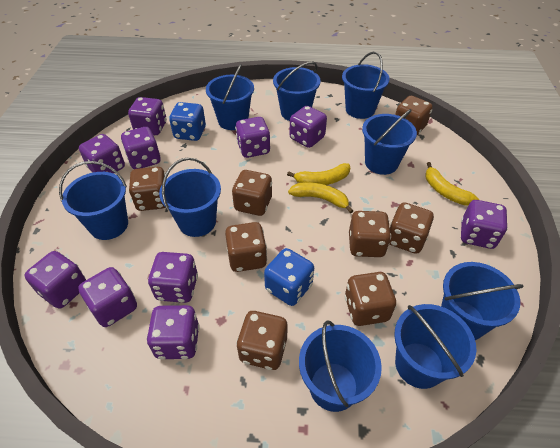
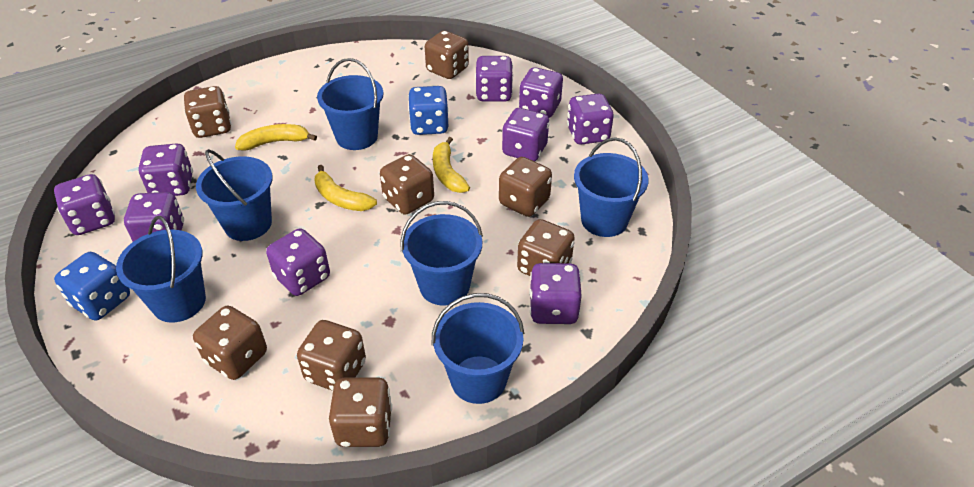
blue bucket: [59,161,128,240] [159,157,221,237] [206,64,254,130] [273,62,320,121] [299,320,382,412] [342,52,390,119] [362,109,417,175] [394,304,476,389] [441,262,524,340] = 9 -> [116,216,206,323] [196,149,273,241] [317,58,383,150] [400,201,483,306] [431,293,524,404] [574,137,649,237] = 6
purple dice: [24,251,86,309] [78,267,137,327] [79,134,125,173] [121,127,161,169] [128,97,167,135] [146,305,200,360] [148,252,198,303] [235,117,270,158] [289,106,327,148] [461,200,508,249] = 10 -> [54,174,115,235] [124,192,184,242] [138,143,193,196] [266,228,330,296] [475,56,513,102] [502,108,549,161] [519,67,563,118] [529,263,582,324] [567,94,614,145] = 9

